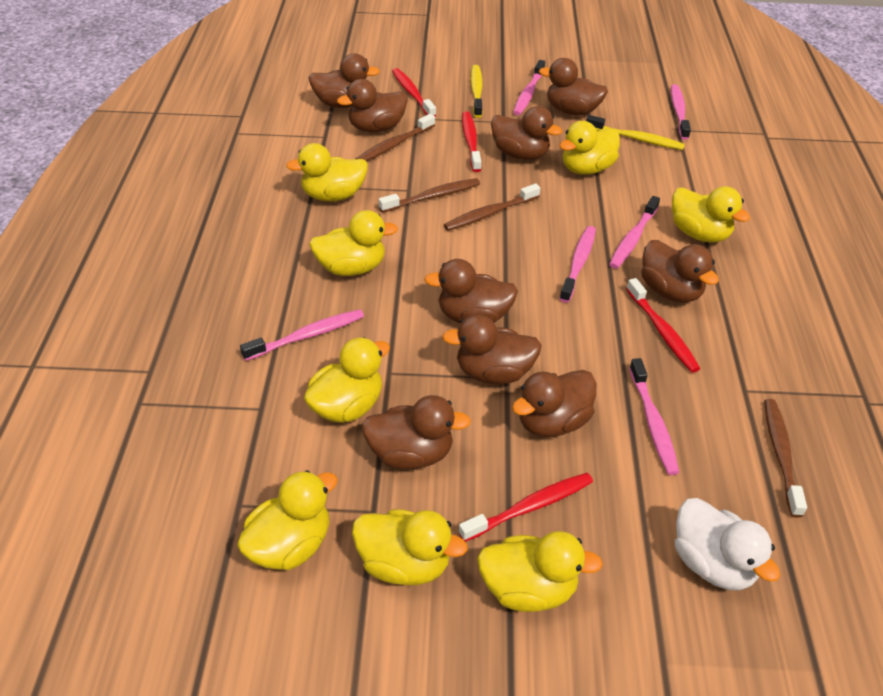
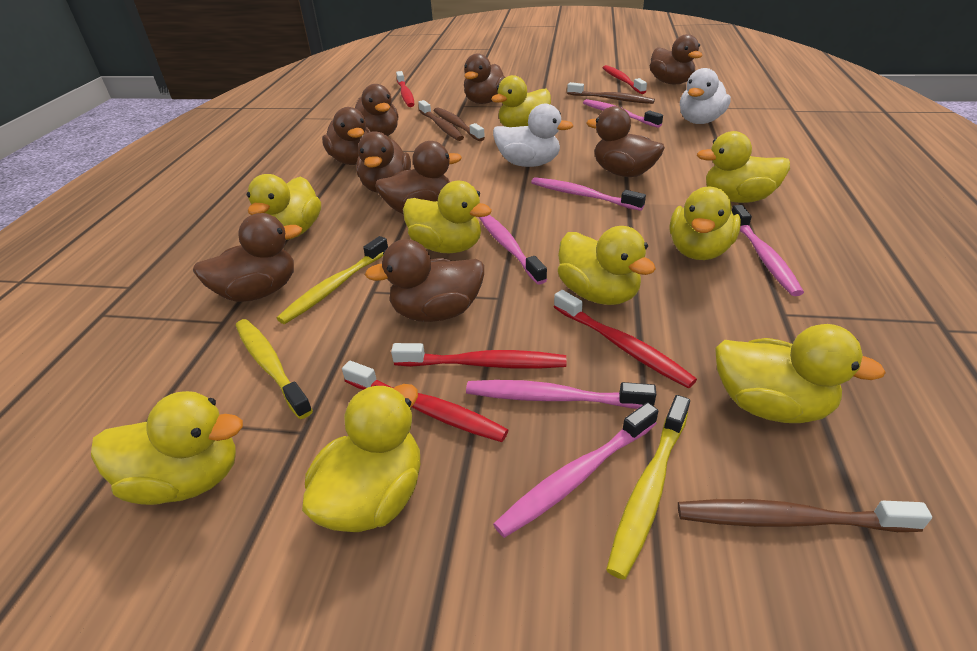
red toothbrush: [392,68,436,117] [459,473,593,542] [462,111,481,172] [626,278,700,373] = 4 -> [342,361,508,442] [391,343,566,369] [396,71,415,107] [554,290,697,388] [603,65,647,94] = 5
white duck: [675,498,780,591] = 1 -> [493,104,573,167] [680,68,731,124] = 2
yellow duck: [237,470,338,570] [286,143,368,201] [304,337,390,423] [309,210,398,276] [352,509,468,585] [477,531,603,612] [559,121,620,175] [672,186,750,243] = 8 -> [91,391,243,505] [247,174,321,240] [302,384,420,532] [403,181,492,253] [491,75,551,127] [558,226,656,305] [670,187,741,260] [697,131,790,203] [715,324,886,423] = 9
yellow toothbrush: [470,65,483,118] [586,115,685,150] = 2 -> [236,319,313,419] [276,236,388,324] [606,395,690,580] = 3

